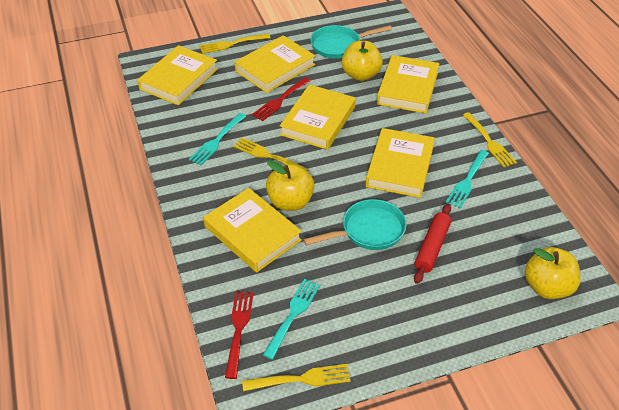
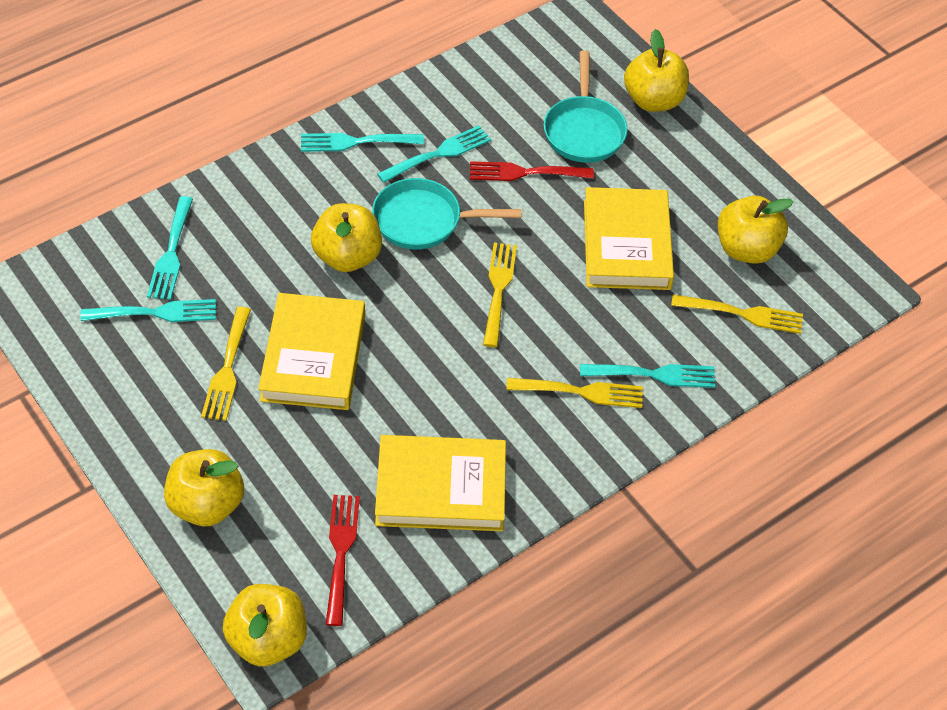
red rolling pin: [414,204,451,284] = 1 -> none = 0
turquoise fork: [189,113,246,165] [263,279,320,360] [446,150,489,209] = 3 -> [80,299,216,322] [147,196,193,300] [301,133,424,152] [377,126,491,183] [580,364,715,388] = 5
yellow apple: [266,160,315,211] [342,41,383,81] [525,247,581,299] = 3 -> [164,449,244,526] [223,584,307,667] [311,203,382,272] [624,29,689,112] [718,196,794,264] = 5
yellow book: [137,45,218,105] [203,188,302,272] [234,35,315,93] [280,84,356,150] [366,128,435,198] [377,55,439,114] = 6 -> [258,293,365,410] [375,435,506,531] [584,187,674,290] = 3

